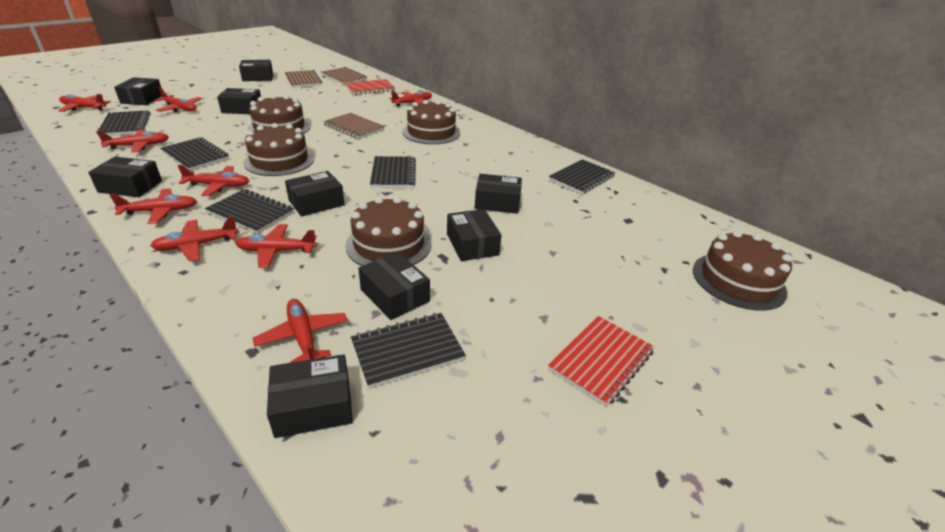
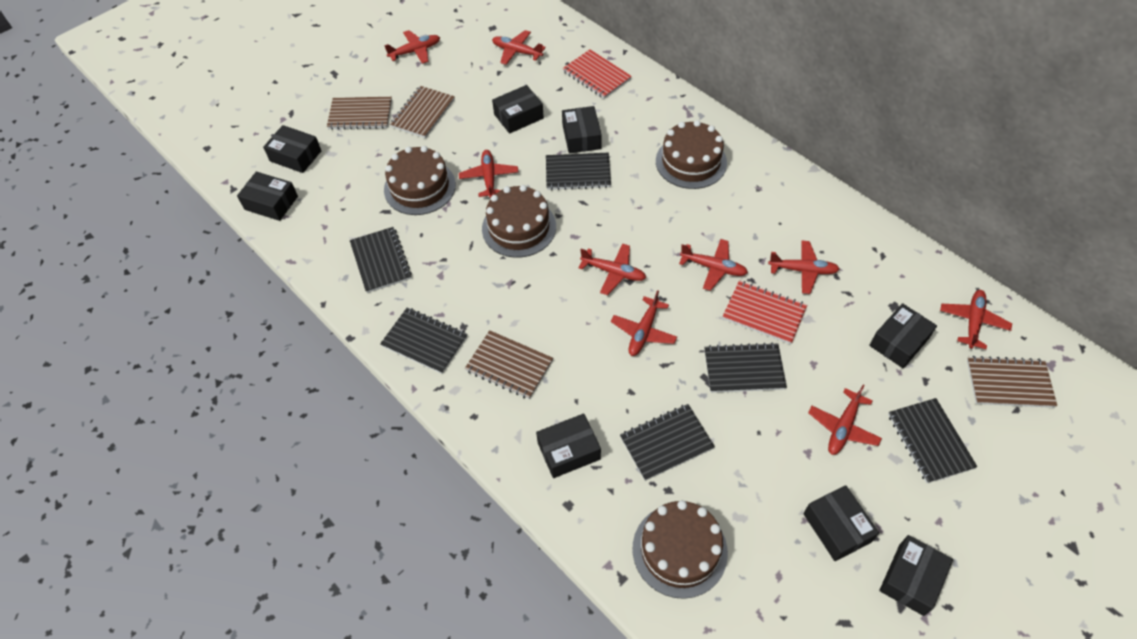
black box: [88,157,162,197] [114,77,161,105] [217,88,261,114] [239,60,273,81] [267,354,353,438] [285,171,345,217] [358,252,430,320] [447,209,501,261] [475,174,522,214] = 9 -> [237,172,298,221] [263,125,321,173] [492,85,544,134] [536,414,601,478] [562,106,602,154] [803,485,879,561] [869,303,937,369] [879,535,953,616] = 8
brown cake: [244,123,314,176] [248,95,310,134] [346,197,432,266] [402,100,460,144] [693,230,792,311] = 5 -> [384,146,456,215] [482,185,556,258] [633,500,728,599] [656,120,727,189] = 4
brown notebook: [285,70,322,88] [321,67,368,85] [323,113,385,139] = 3 -> [327,97,392,130] [390,86,455,138] [465,330,553,399] [967,356,1057,408] = 4

